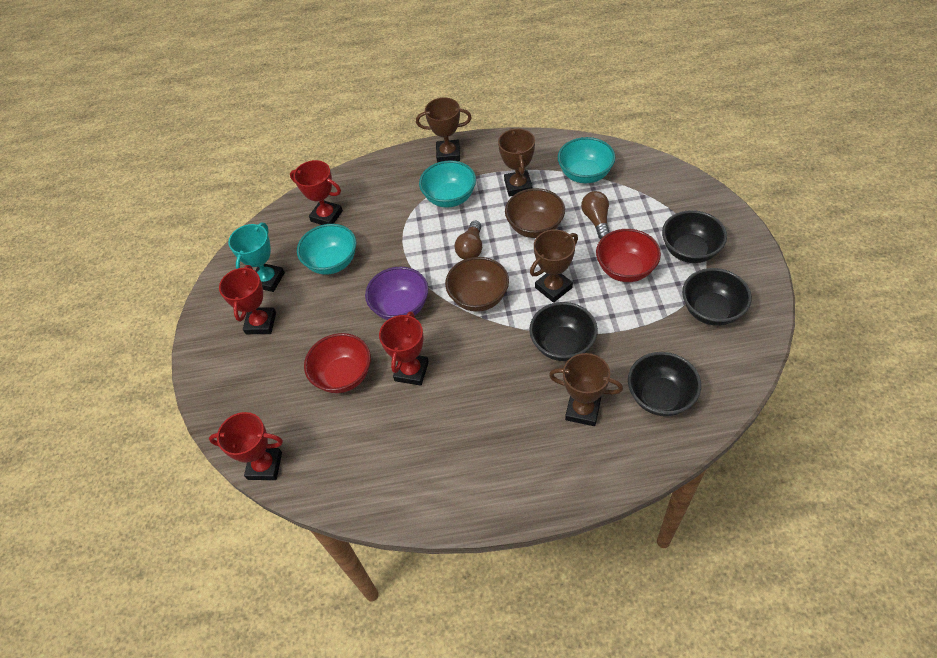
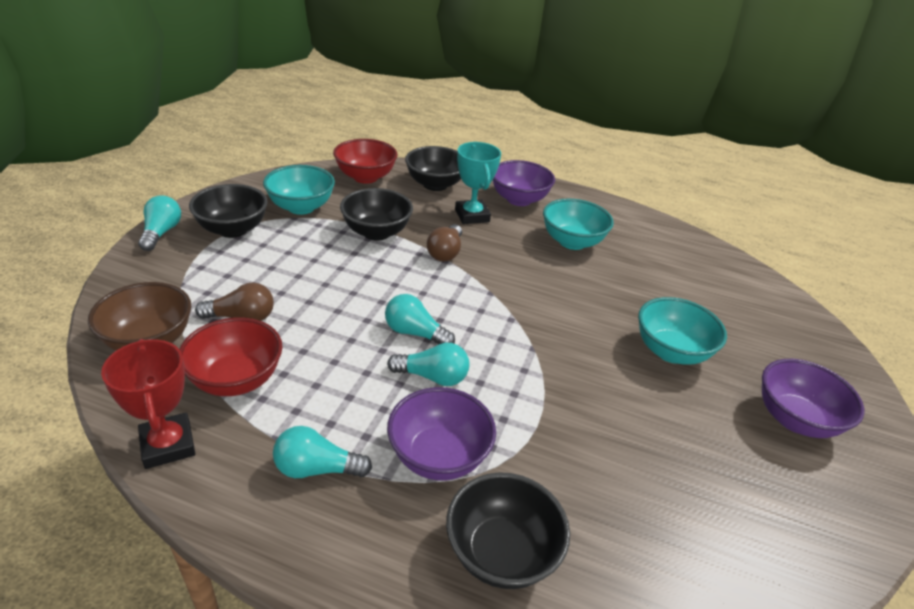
brown bowl: [445,257,509,312] [505,188,565,238] = 2 -> [88,282,191,350] = 1
brown trophy: [416,98,472,163] [498,128,535,197] [530,230,578,303] [549,353,623,426] = 4 -> none = 0
purple bowl: [365,267,428,320] = 1 -> [387,387,496,480] [493,160,555,206] [762,359,865,438] = 3
red trophy: [209,412,283,480] [219,265,276,334] [290,160,343,225] [379,311,429,386] = 4 -> [101,339,195,469] = 1
turquoise light bulb: none = 0 -> [138,195,181,251] [273,426,372,478] [385,294,455,344] [387,343,469,386] = 4

